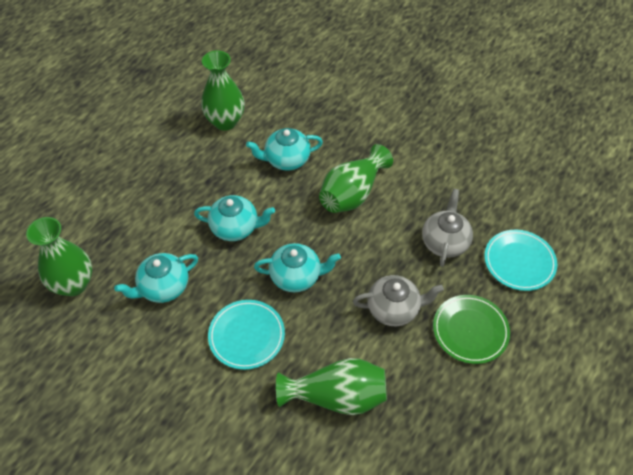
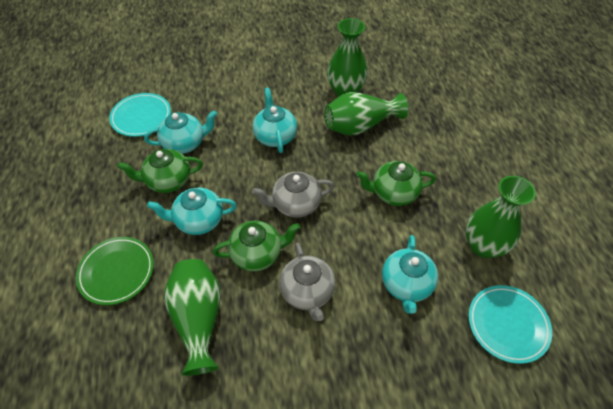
green teapot: none = 0 -> [117,149,203,193] [213,221,300,271] [356,161,436,206] = 3

